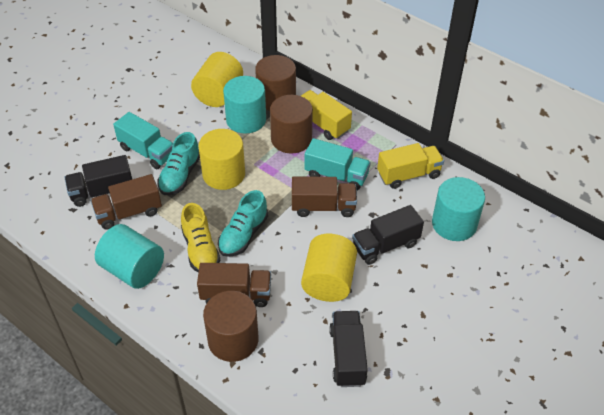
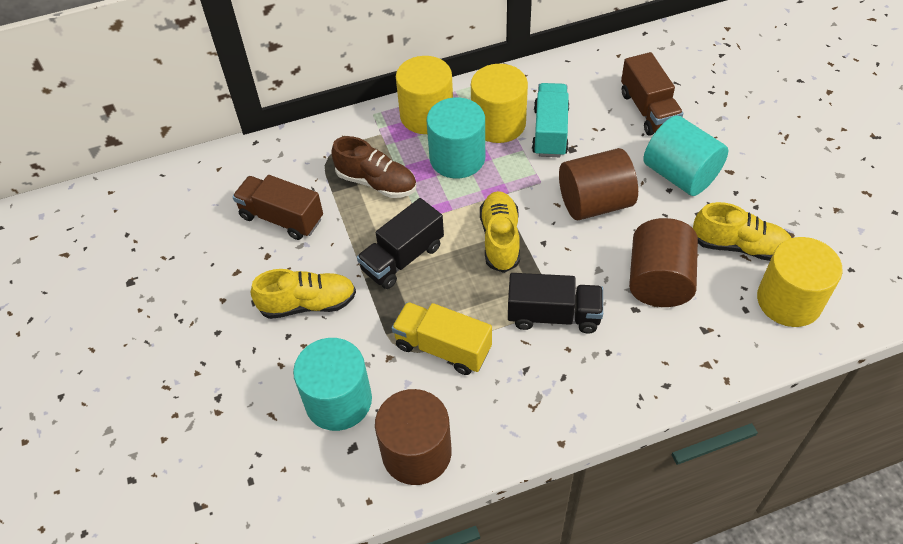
black truck: [65,155,132,207] [329,311,368,387] [352,205,424,265] = 3 -> [357,198,444,289] [508,273,603,334] = 2
brown shoe: none = 0 -> [331,136,417,198] = 1
brown truck: [91,174,162,230] [197,263,271,307] [292,176,357,217] = 3 -> [232,175,323,240] [621,52,683,136] = 2
turquoise shoe: [157,132,200,195] [218,190,268,257] = 2 -> none = 0
turquoise truck: [113,112,173,169] [304,138,371,191] = 2 -> [532,83,569,157] = 1
yellow shoe: [181,203,220,272] = 1 -> [251,269,356,319] [480,191,520,273] [693,202,791,261] = 3
yellow truck: [301,90,352,140] [377,143,444,189] = 2 -> [392,302,492,375] = 1

